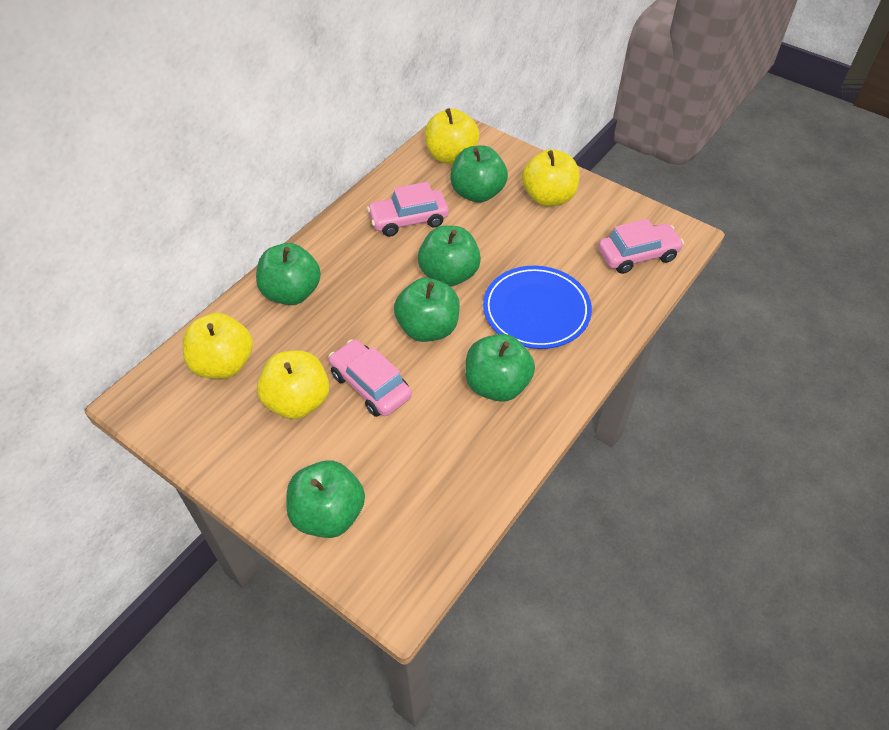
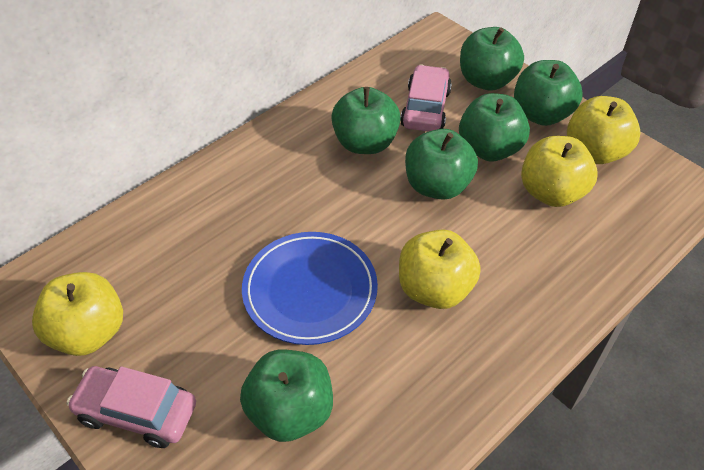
pink car: [328,339,412,417] [367,182,449,237] [598,219,684,274] = 3 -> [67,366,196,448] [400,65,452,132] = 2

